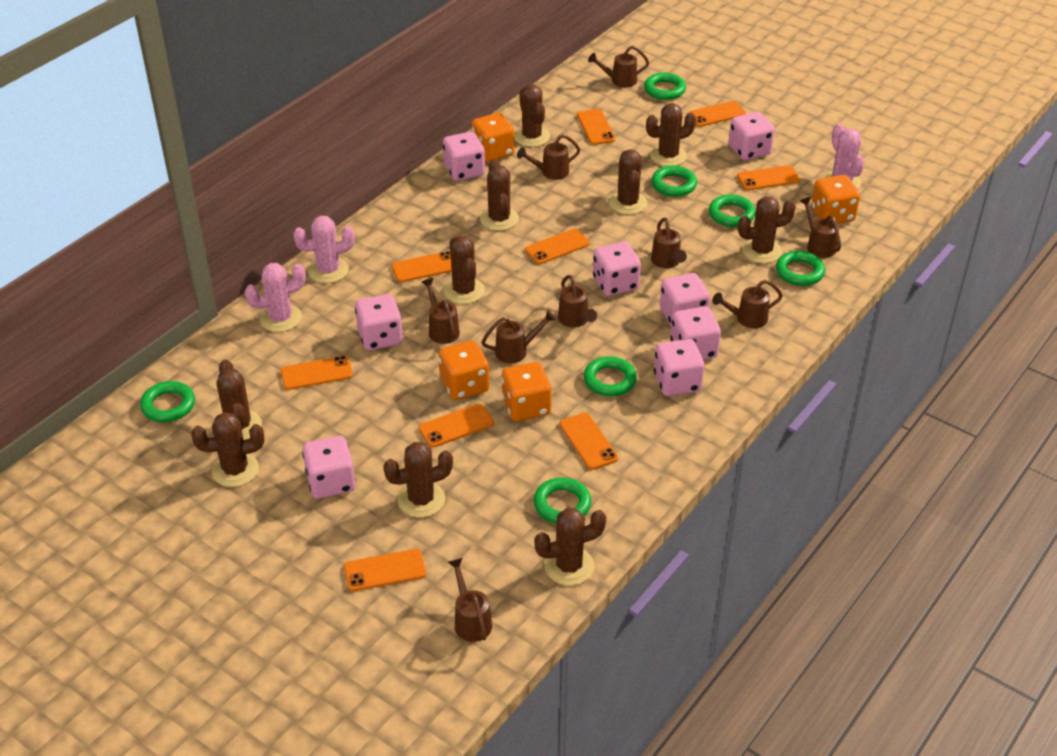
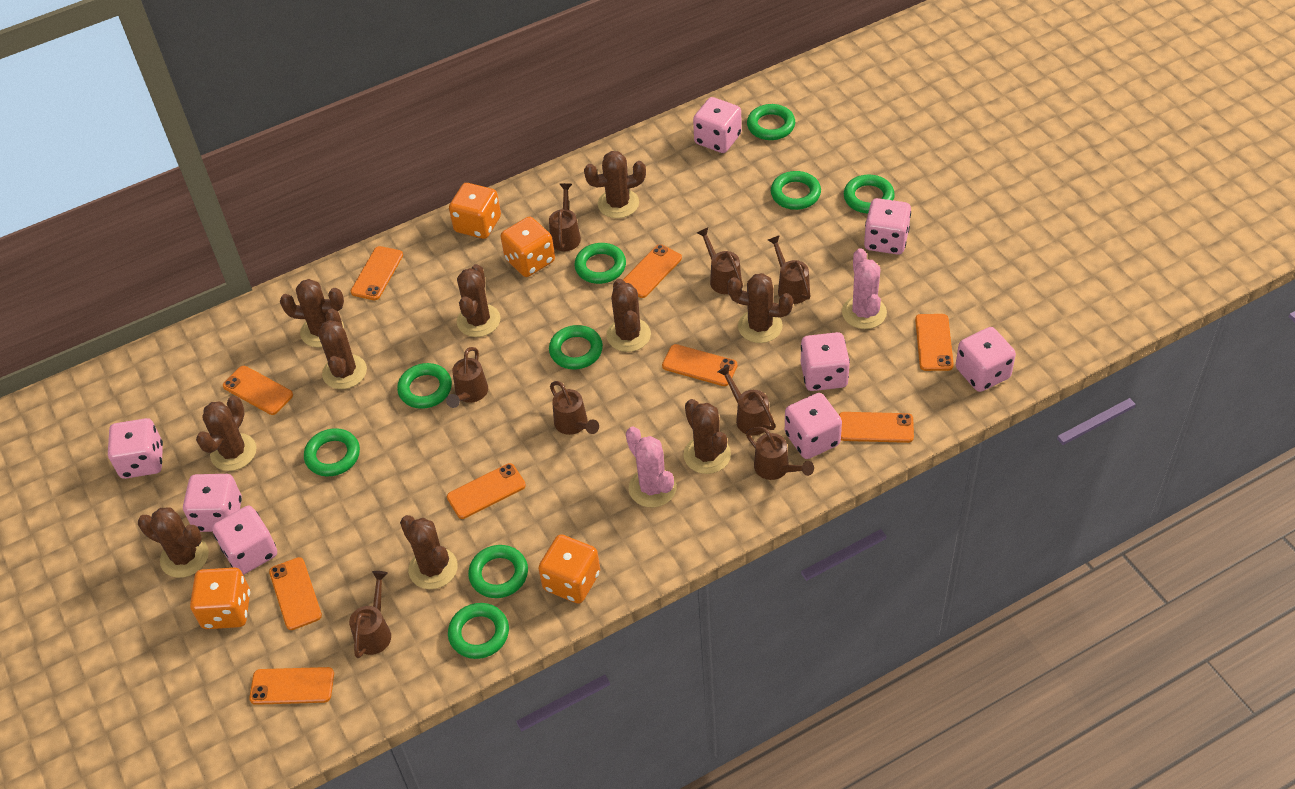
brown watering can: [422,278,460,344] [448,558,492,642] [481,310,556,363] [517,134,580,180] [558,275,597,327] [588,46,649,88] [651,218,687,268] [712,280,783,328] [800,197,841,258] = 9 -> [349,571,391,658] [446,347,488,408] [549,183,581,251] [550,381,599,435] [697,227,743,294] [718,365,775,436] [746,427,814,480] [768,235,811,304] = 8
green ring: [140,381,195,422] [534,477,591,523] [584,356,637,396] [644,73,686,100] [651,166,697,197] [709,194,756,227] [776,251,825,286] = 7 -> [304,428,360,476] [397,363,452,409] [448,603,509,659] [468,545,528,598] [549,325,603,369] [574,243,626,284] [747,104,795,140] [771,171,821,210] [844,175,895,213] = 9
pink cactus: [245,263,306,332] [293,216,355,283] [823,123,864,189] = 3 -> [626,427,677,507] [842,248,887,329] = 2

